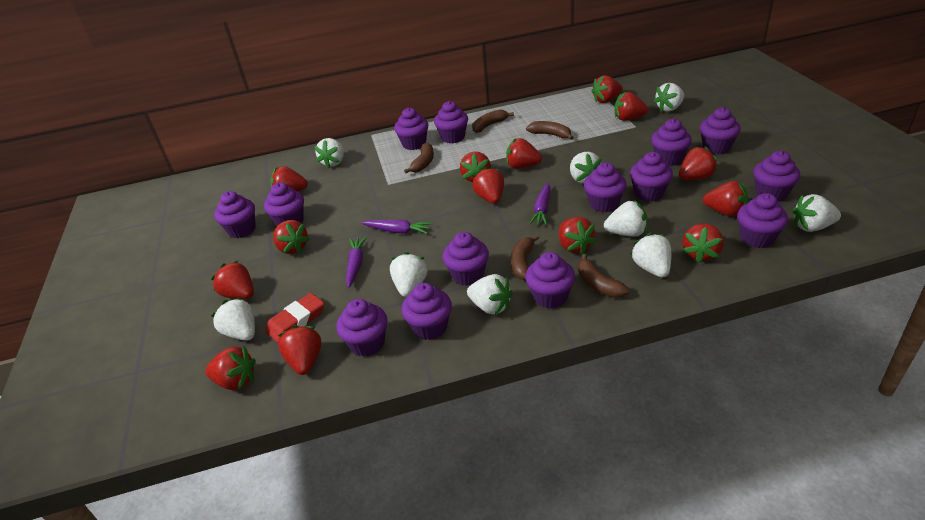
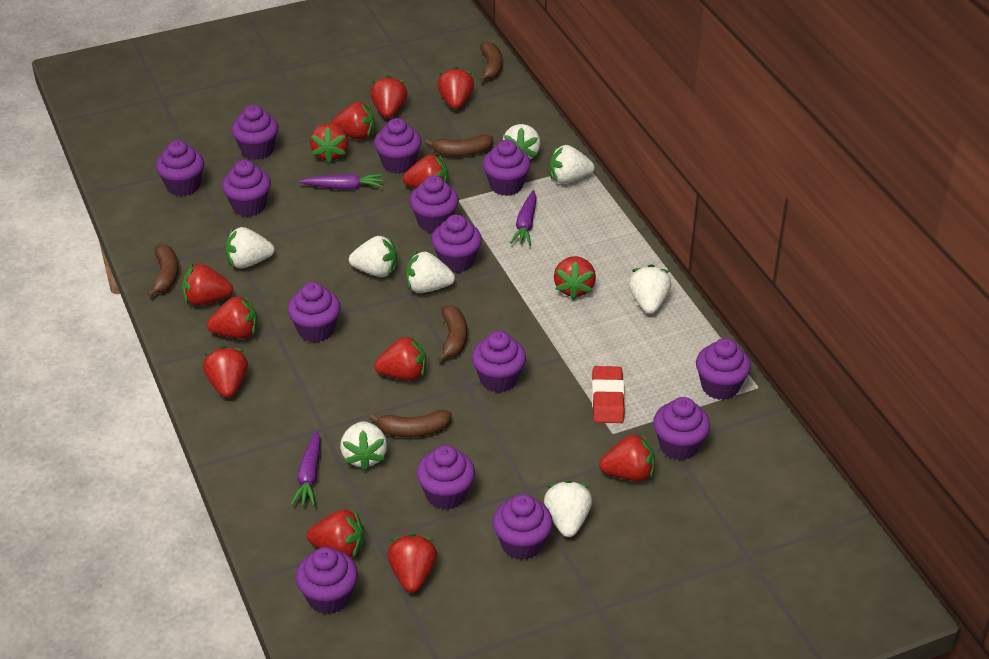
red strawberry: [205,346,256,390] [211,261,254,299] [271,166,308,192] [273,220,310,254] [278,325,322,375] [460,152,491,182] [472,167,504,204] [506,138,542,169] [559,217,596,254] [591,75,623,103] [615,92,649,121] [679,146,718,180] [683,223,724,263] [703,181,748,217] = 14 -> [182,264,233,306] [203,346,248,398] [207,295,258,339] [307,509,364,558] [310,123,348,163] [331,102,375,140] [370,75,407,118] [374,336,426,380] [387,533,437,593] [403,155,448,189] [437,66,474,109] [554,256,596,300] [599,433,655,481] = 13
white strawberry: [211,297,255,341] [314,138,344,168] [390,252,428,297] [467,274,513,315] [570,152,601,184] [604,201,647,237] [630,233,671,277] [654,83,684,112] [792,194,841,232] = 9 -> [225,227,274,268] [340,422,387,471] [349,235,397,277] [406,251,455,293] [503,124,541,159] [544,480,592,537] [550,145,595,184] [629,264,671,314] = 8

